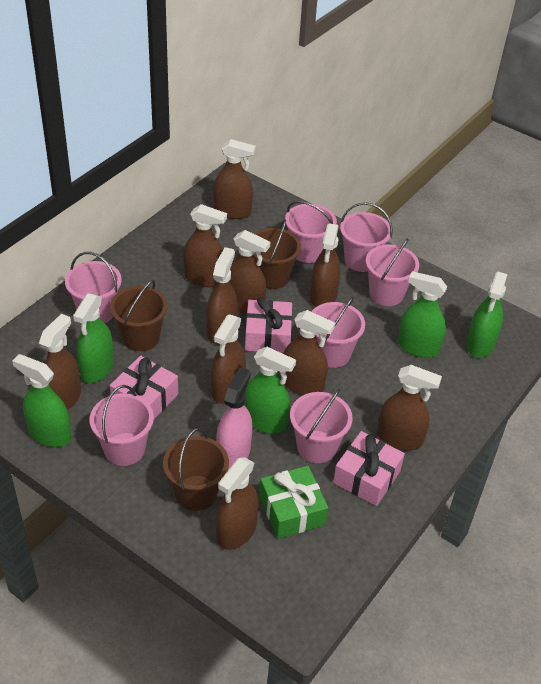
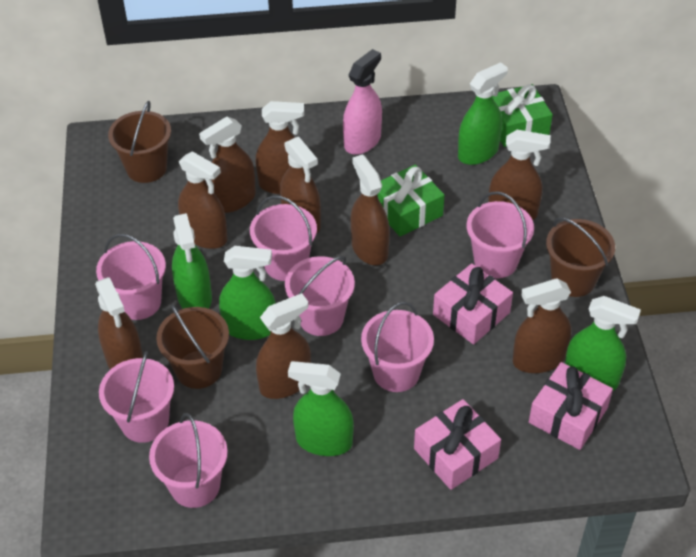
brown spray bottle: [39,314,81,410] [183,204,227,287] [206,247,238,344] [211,314,246,404] [213,139,256,219] [216,457,259,550] [229,230,270,314] [283,310,335,395] [310,223,341,307] [377,365,442,450] = 10 -> [95,277,143,369] [178,151,228,249] [199,117,256,213] [256,101,304,194] [256,293,311,399] [280,137,321,234] [351,154,390,265] [488,130,551,220] [513,278,571,373] = 9
green gift: [259,466,328,539] = 1 -> [377,164,445,236] [492,84,553,147] = 2

